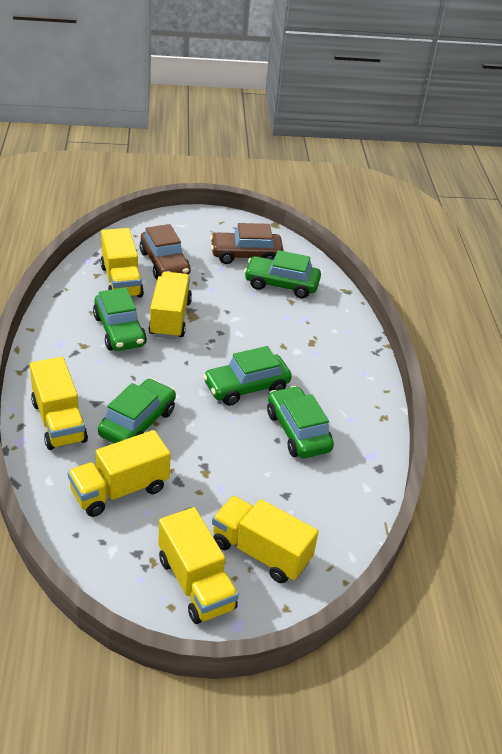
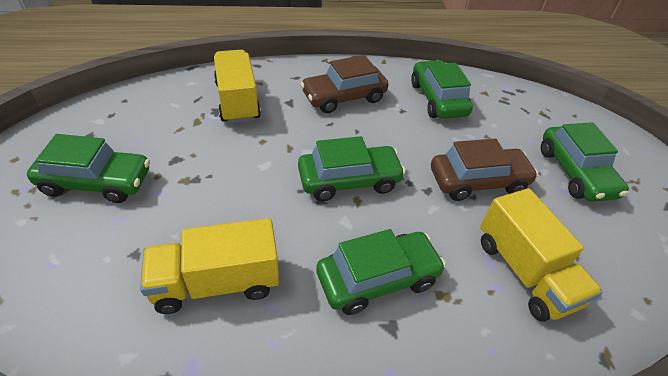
yellow truck: [30,357,88,450] [68,430,171,517] [100,228,144,298] [149,272,192,339] [158,507,239,624] [212,496,319,583] = 6 -> [140,218,279,314] [214,50,261,123] [480,188,603,322] = 3

